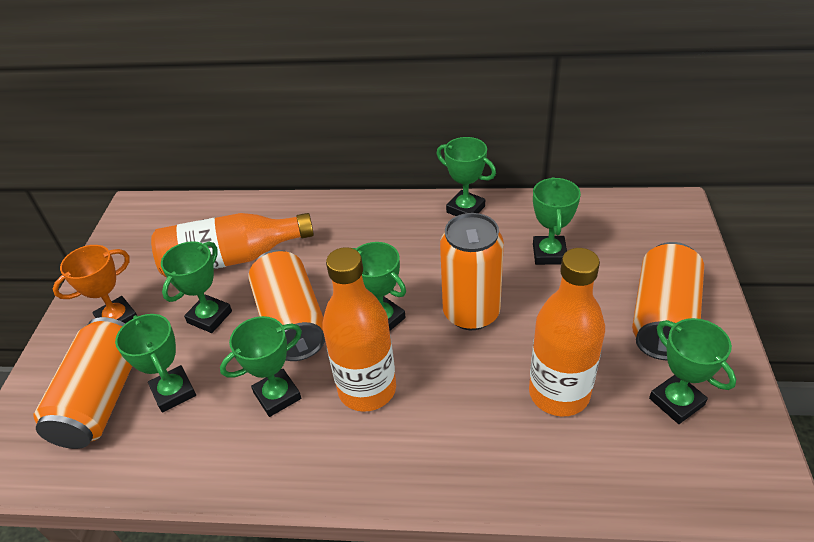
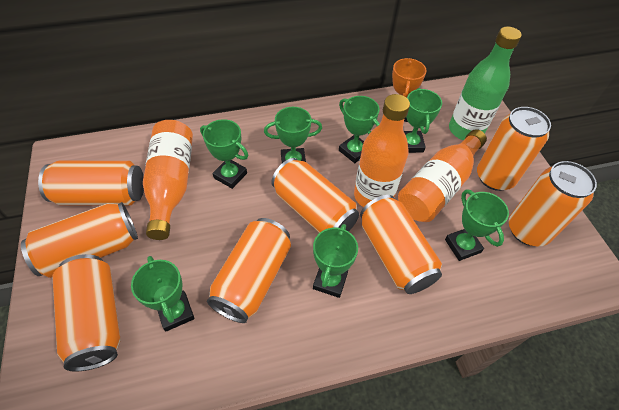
green bottle: none = 0 -> [449,27,522,140] = 1
orange can: [34,317,132,449] [248,250,325,361] [440,213,504,330] [632,242,704,361] = 4 -> [21,202,138,278] [38,161,144,206] [52,254,121,372] [207,218,291,323] [271,158,359,233] [360,195,442,294] [477,107,551,191] [509,161,597,246] = 8

